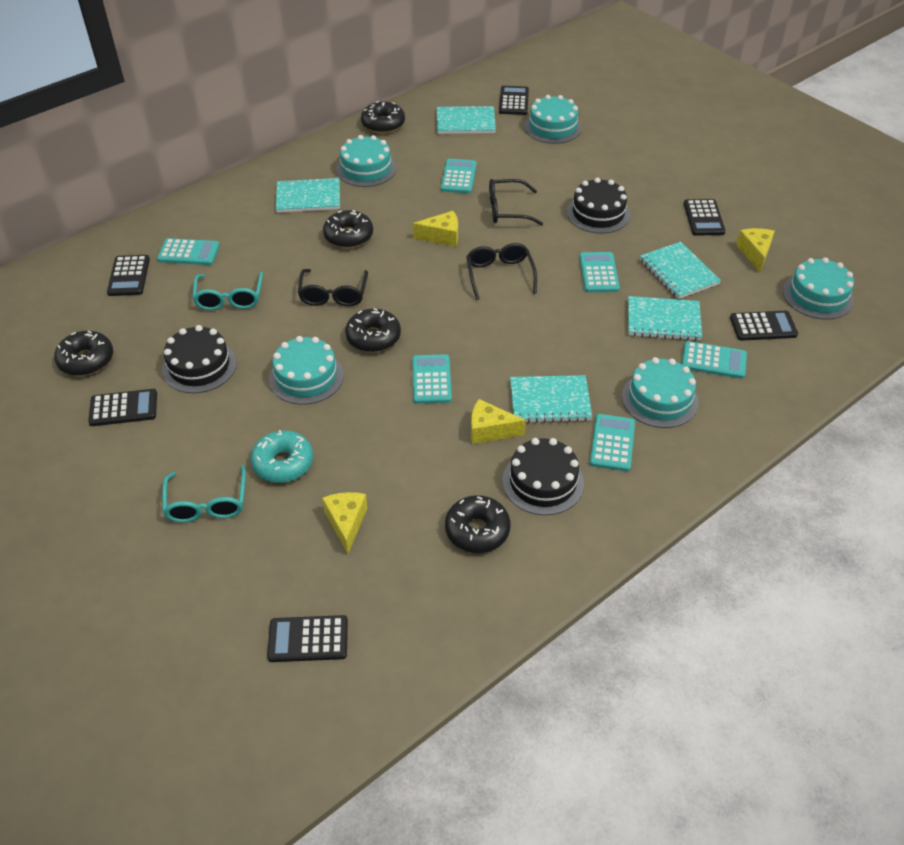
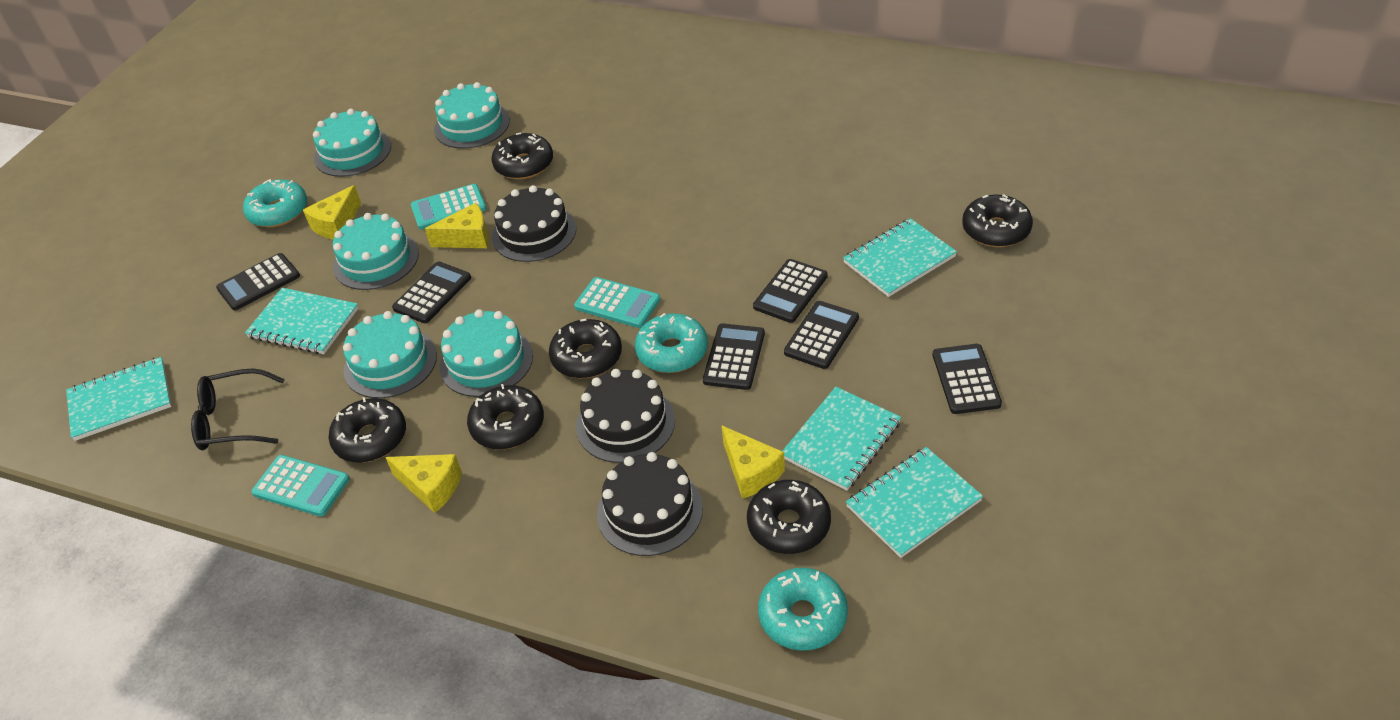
black donut: [54,330,113,376] [323,210,373,248] [345,308,401,352] [361,101,405,133] [445,495,511,553] = 5 -> [328,397,406,463] [467,384,544,450] [491,132,553,179] [549,319,622,378] [747,480,831,554] [962,194,1033,247] = 6
black glasses: [298,269,368,307] [466,243,537,300] [489,179,543,226] = 3 -> [191,369,285,450] = 1
turquoise calculator: [157,238,220,265] [412,354,452,404] [441,159,477,193] [579,252,620,292] [590,414,635,471] [682,341,747,379] = 6 -> [251,455,350,516] [411,184,487,230] [574,277,660,328] = 3
turquoise donut: [250,430,313,483] = 1 -> [243,179,307,227] [635,313,708,373] [758,568,848,651] = 3
turquoise glasses: [162,465,246,523] [192,272,263,310] = 2 -> none = 0

